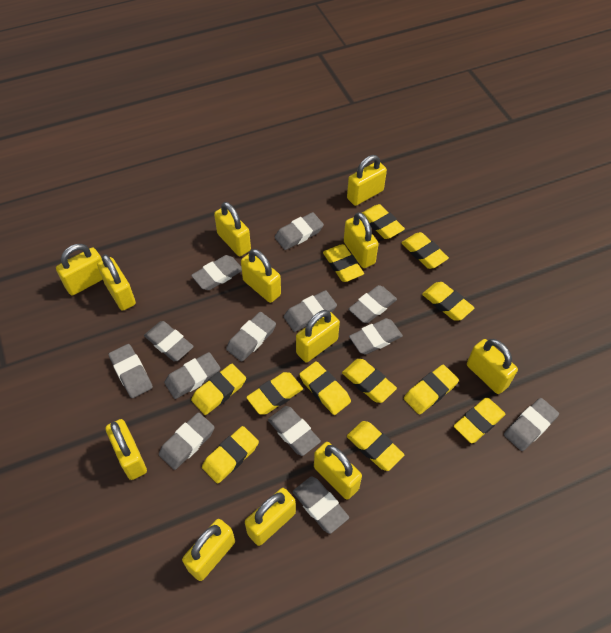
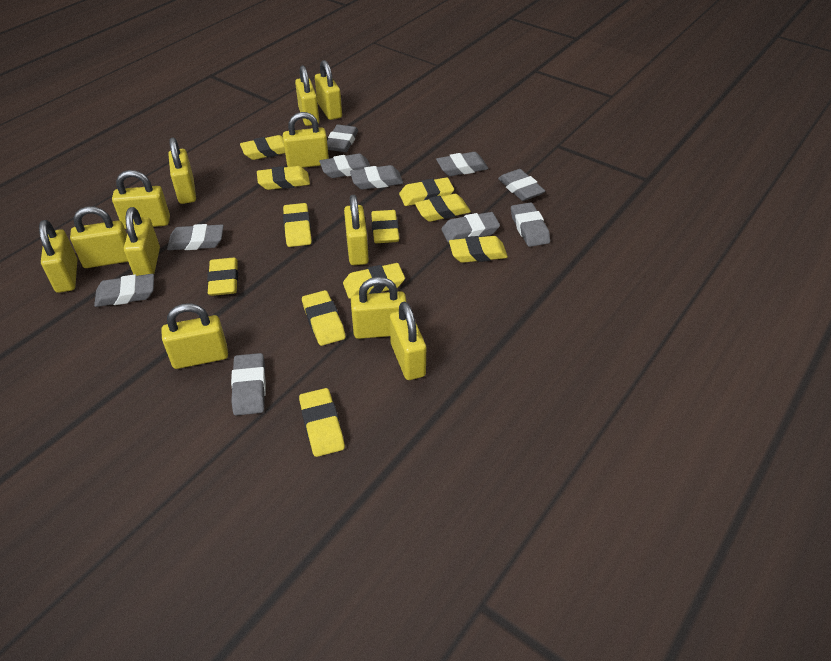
grey eraser: [108,344,153,398] [144,321,194,361] [159,412,215,470] [164,352,220,399] [191,255,242,290] [226,312,276,362] [268,406,321,456] [275,212,324,250] [284,290,337,332] [293,476,349,534] [348,285,397,323] [349,318,403,354] [504,398,559,451] = 13 -> [94,274,154,307] [167,224,224,250] [231,353,266,416] [319,153,371,178] [327,125,358,152] [350,165,403,190] [436,152,489,176] [441,212,500,243] [498,169,545,201] [511,202,550,247] = 10
yellow eraser: [191,364,246,415] [202,426,259,484] [246,372,303,415] [299,361,351,415] [323,244,364,282] [342,359,397,403] [347,421,404,471] [362,204,405,239] [401,232,449,269] [404,365,459,415] [422,282,474,321] [454,398,505,443] = 12 -> [207,258,238,296] [240,135,285,160] [257,166,310,190] [283,203,312,247] [299,388,345,457] [302,290,346,346] [343,263,405,299] [371,210,399,243] [399,177,454,206] [415,194,471,222] [449,236,508,263] = 11

